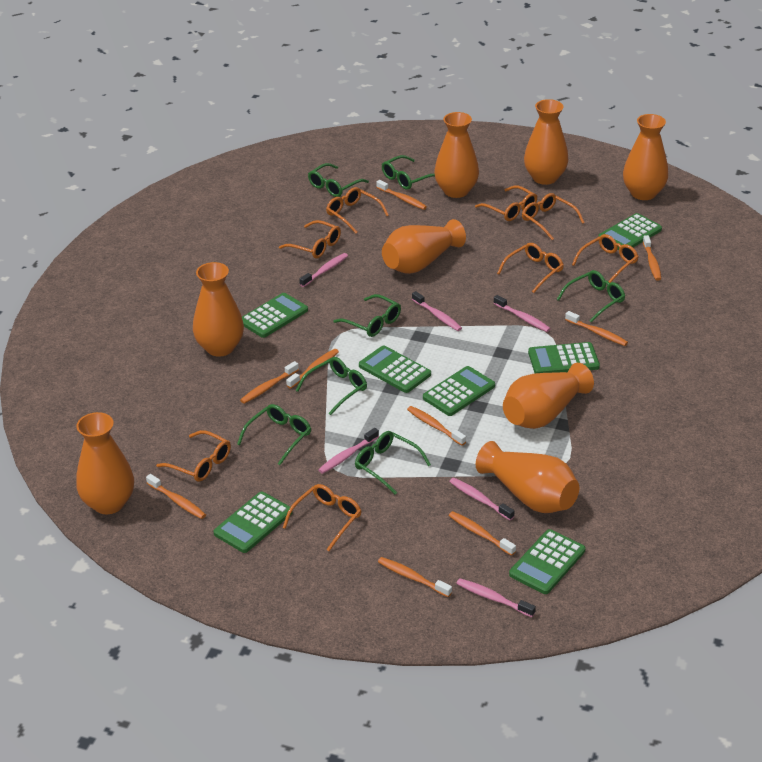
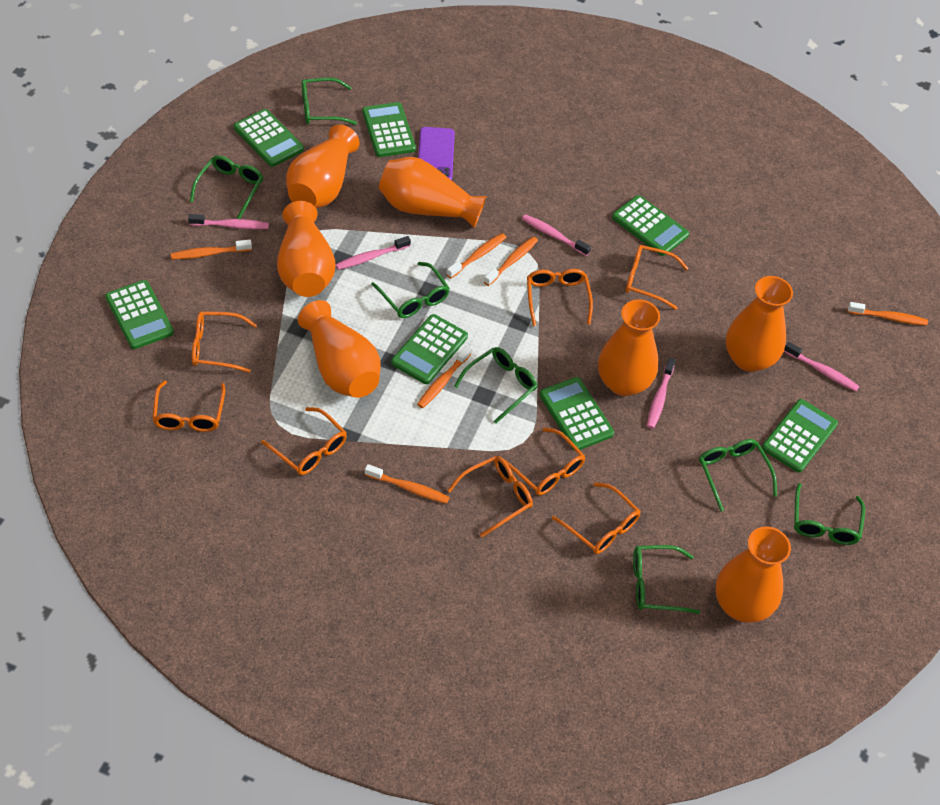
orange toothbrush: [146,474,206,519] [240,361,299,404] [286,349,339,389] [376,180,427,210] [378,557,452,597] [407,406,466,446] [449,511,516,556] [565,311,628,346] [643,235,661,281] = 9 -> [171,239,252,260] [365,464,450,504] [417,345,471,408] [447,233,506,278] [484,237,538,286] [848,302,928,326] = 6
orange vase: [76,412,134,514] [193,262,244,357] [382,219,466,274] [434,112,479,198] [476,441,579,513] [503,363,594,429] [524,99,568,185] [623,114,668,200] = 8 -> [277,201,335,297] [286,124,360,208] [298,300,381,398] [379,157,487,228] [598,299,660,396] [716,527,791,623] [726,276,793,372] = 7
pink toothbrush: [299,253,348,287] [318,428,379,474] [412,291,462,331] [449,478,514,520] [456,579,536,617] [494,295,551,332] = 6 -> [188,214,269,229] [335,236,411,270] [522,214,591,256] [647,358,676,429] [784,342,859,392] = 5
purple phone: none = 0 -> [418,127,455,180] = 1

